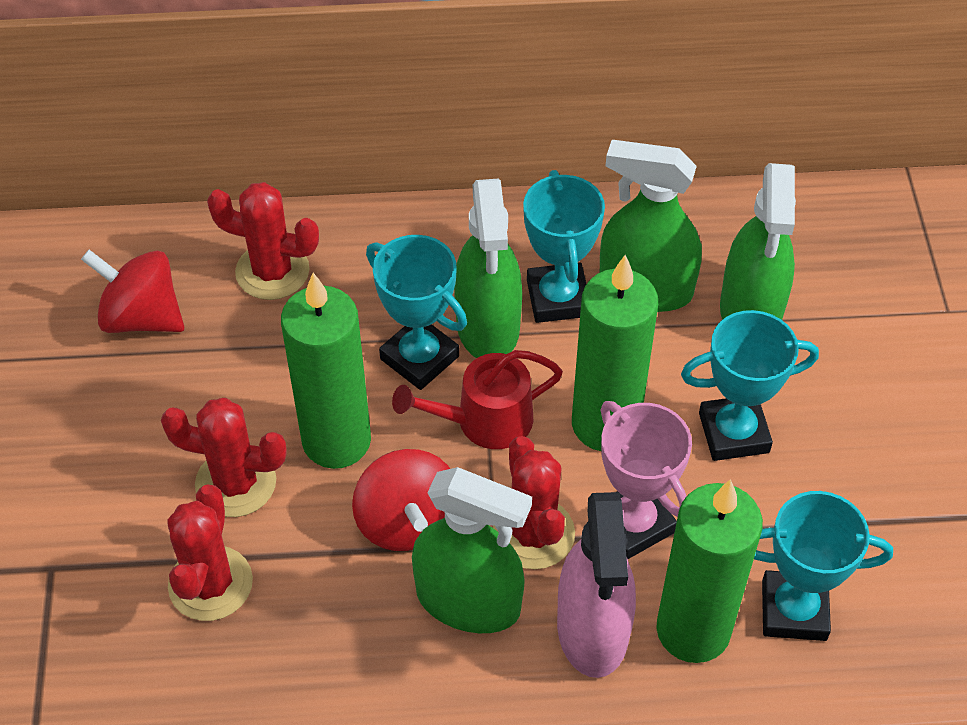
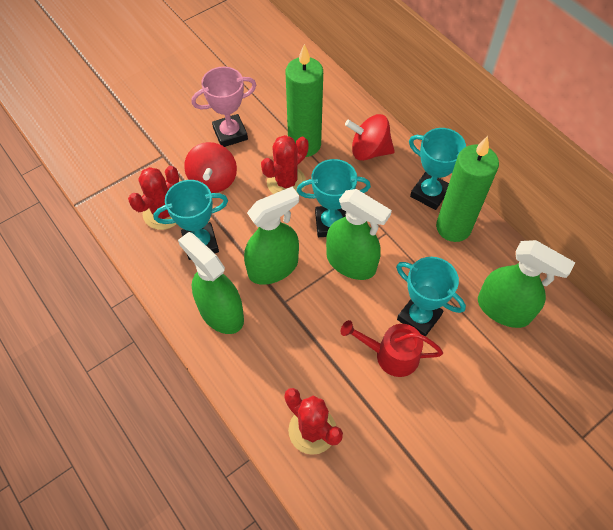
green candle: [281,273,371,469] [572,255,658,451] [656,479,763,663] = 3 -> [286,44,323,157] [436,136,499,242] = 2
pink spray bottle: [557,492,636,678] = 1 -> none = 0
red cactus: [161,398,287,517] [167,485,253,621] [207,182,319,300] [493,436,575,569] = 4 -> [128,166,179,230] [261,135,309,194] [284,388,343,455] = 3

